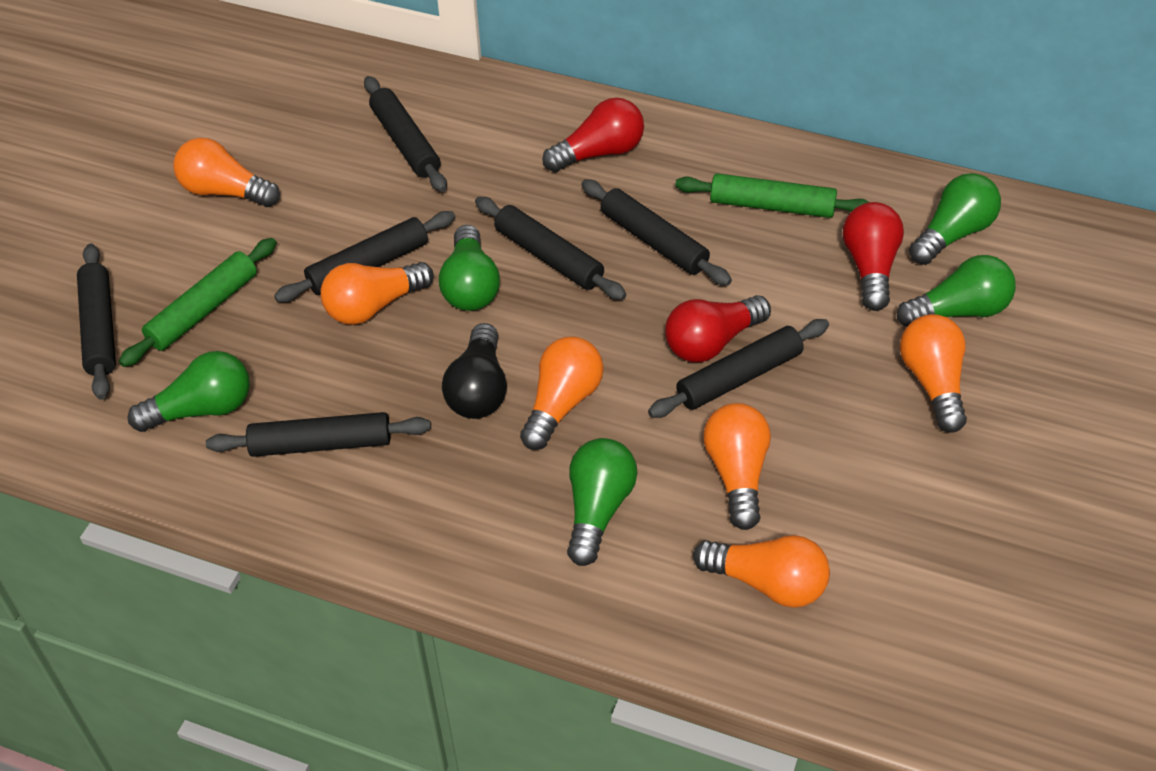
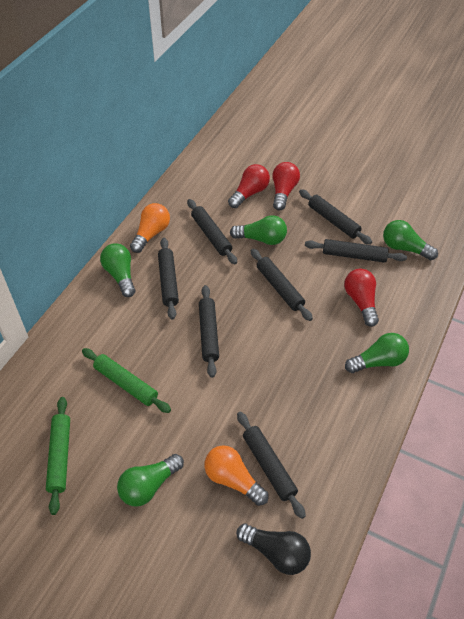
orange light bulb: [173,138,280,207] [321,262,434,325] [520,337,603,450] [693,535,830,608] [703,403,771,530] [900,314,967,433] = 6 -> [130,203,170,253] [204,445,268,506] = 2

